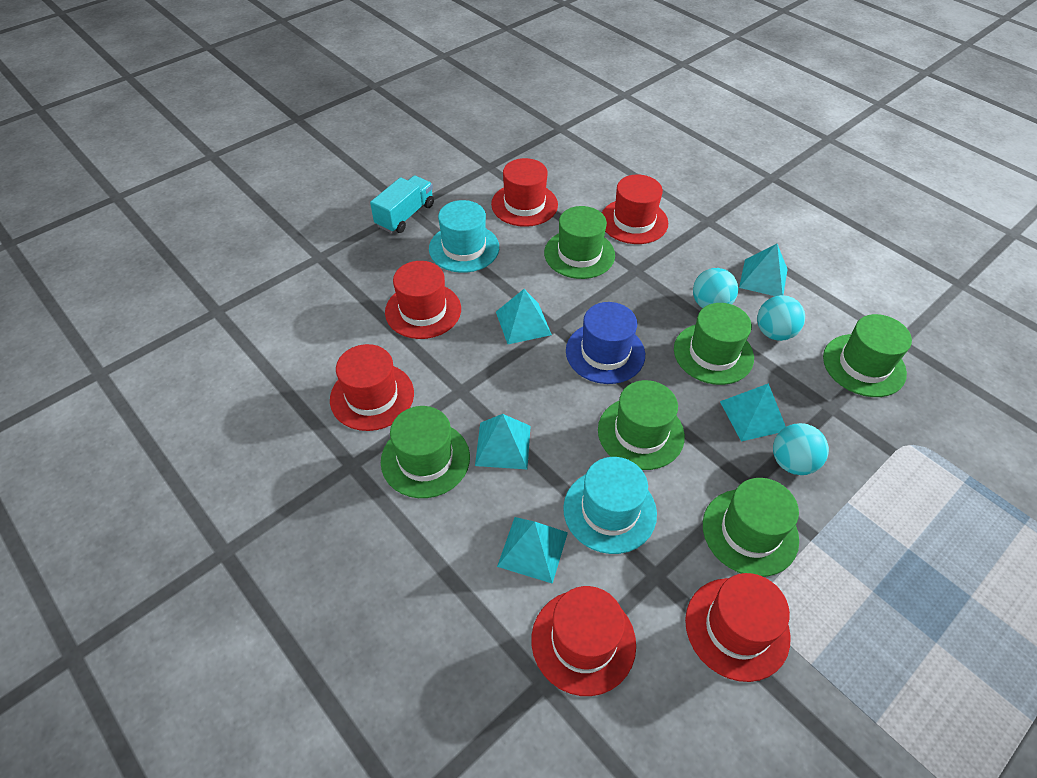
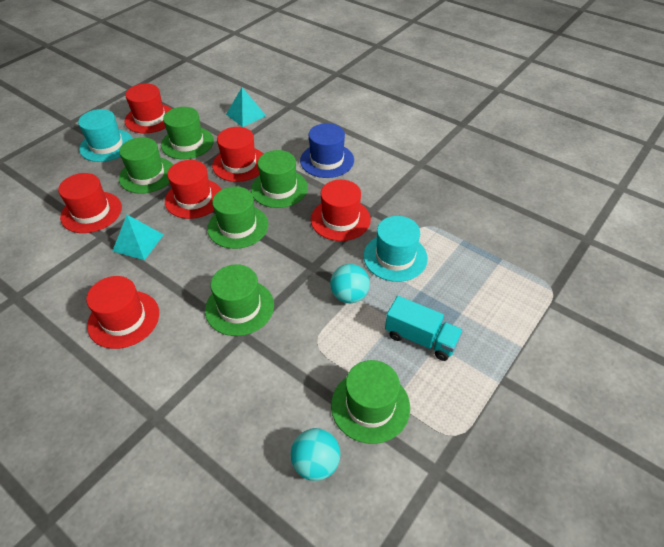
turquoise ball: [693,268,738,308] [757,295,805,341] [773,423,829,475] = 3 -> [291,428,340,481] [330,264,370,303] = 2
turquoise pyramid: [475,414,531,469] [496,289,552,344] [497,517,568,584] [720,383,786,441] [739,244,788,296] = 5 -> [113,215,164,260] [226,87,266,127] = 2

